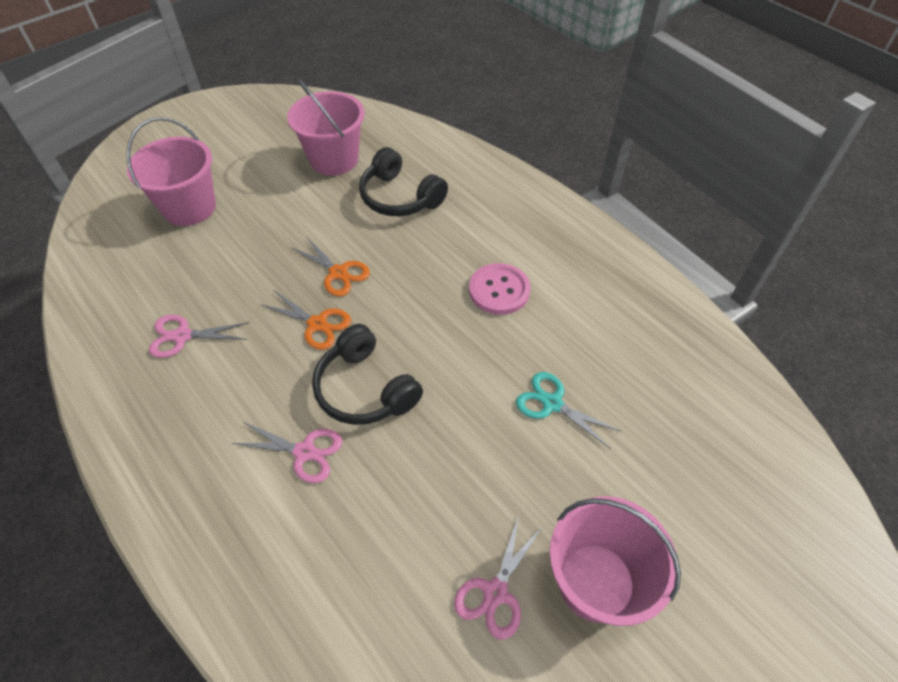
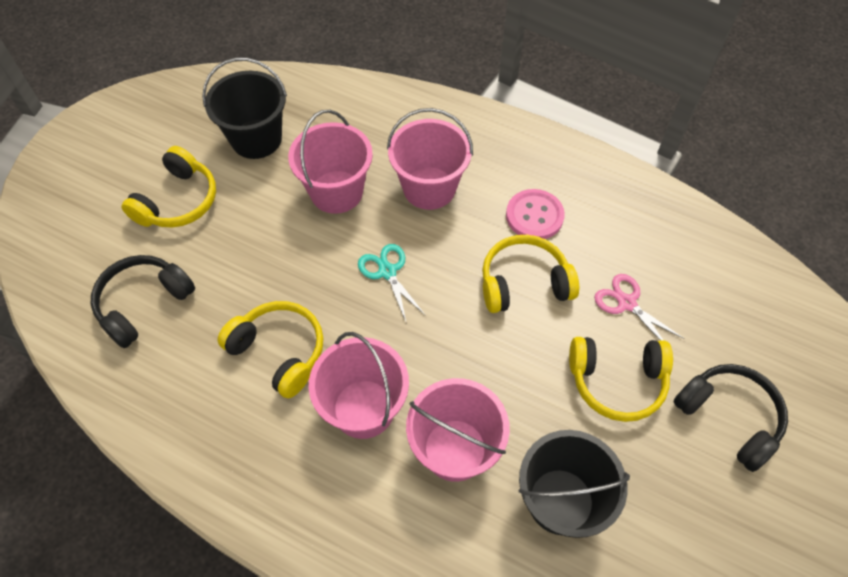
black bucket: none = 0 -> [202,58,287,159] [518,430,630,538] = 2
orange scissors: [260,290,351,350] [292,236,370,296] = 2 -> none = 0
pink bucket: [126,117,216,226] [287,79,364,176] [550,496,681,626] = 3 -> [288,110,373,214] [308,332,409,439] [387,108,473,210] [406,378,510,482] = 4
pink scissors: [149,315,250,358] [232,421,342,483] [454,515,543,640] = 3 -> [594,274,685,340] = 1
yellow headphones: none = 0 -> [122,146,216,228] [218,301,323,398] [482,235,579,313] [569,337,673,422] = 4

